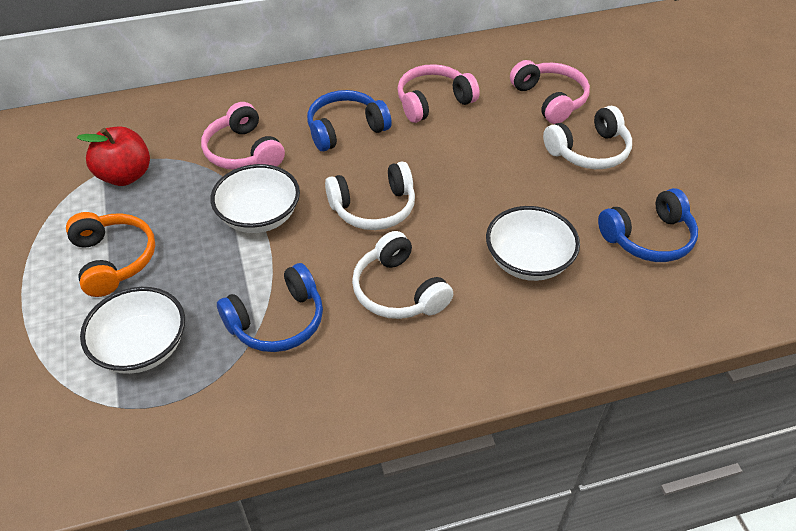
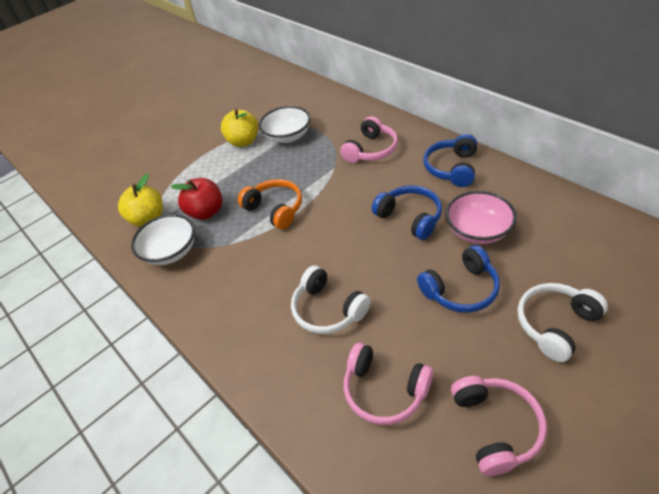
pink bowl: none = 0 -> [445,191,517,244] = 1
white bowl: [80,287,185,374] [211,164,300,233] [486,206,580,281] = 3 -> [131,214,195,265] [259,106,311,143] = 2
white headphones: [325,162,415,230] [352,231,453,319] [543,106,632,169] = 3 -> [291,266,371,334] [517,283,608,362] = 2
yellow apple: none = 0 -> [118,174,163,227] [221,109,258,147] = 2

